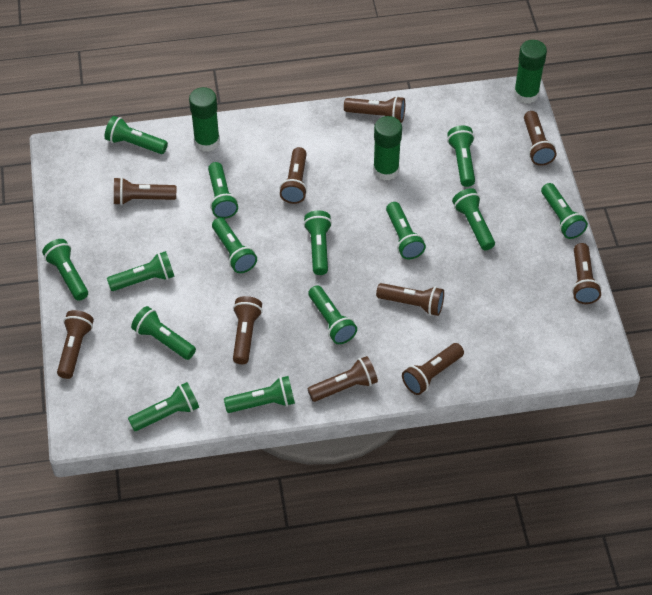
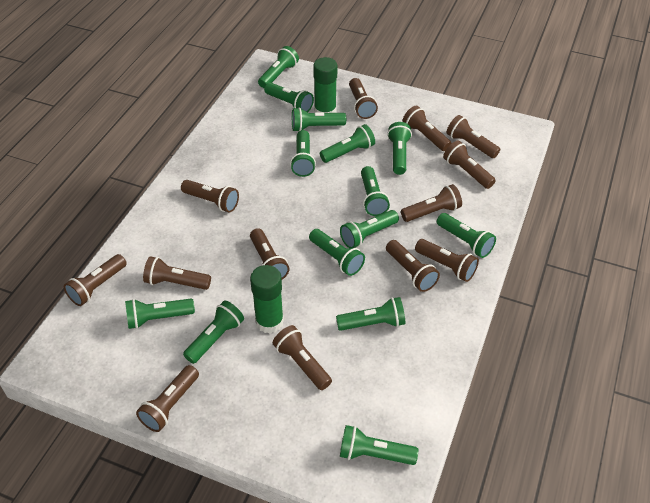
brown flashlight: [57,310,94,379] [114,177,176,205] [233,296,263,364] [279,147,307,204] [307,356,378,402] [344,96,405,123] [376,283,444,316] [402,343,464,395] [524,111,556,166] [572,243,602,304] = 10 -> [64,254,127,306] [136,365,199,432] [143,256,211,290] [181,180,239,212] [250,228,290,279] [273,325,332,390] [349,78,378,119] [386,240,440,292] [401,184,462,222] [403,106,451,151] [415,239,479,282] [443,140,496,189] [446,115,500,158] = 13
green glue stick: [189,87,220,152] [373,116,402,181] [514,40,547,104] = 3 -> [250,265,284,334] [313,57,338,113] = 2

